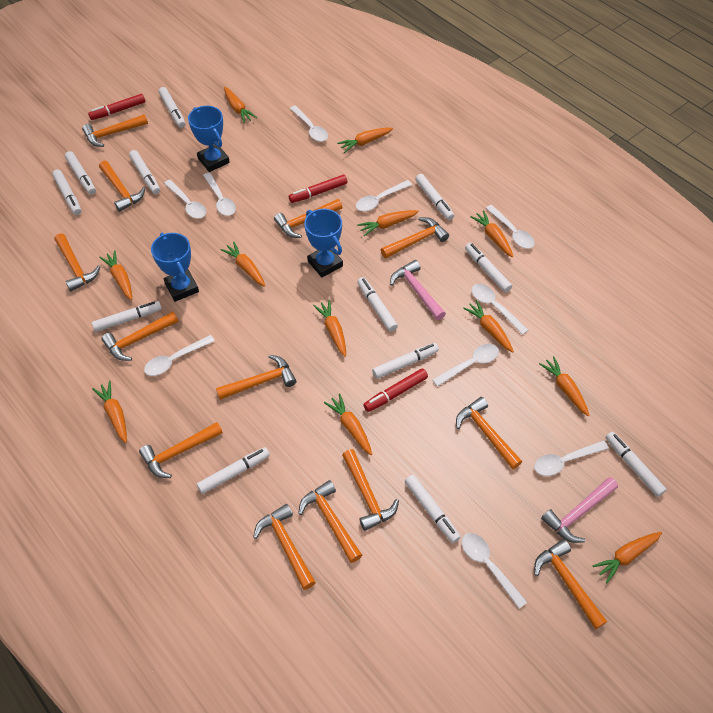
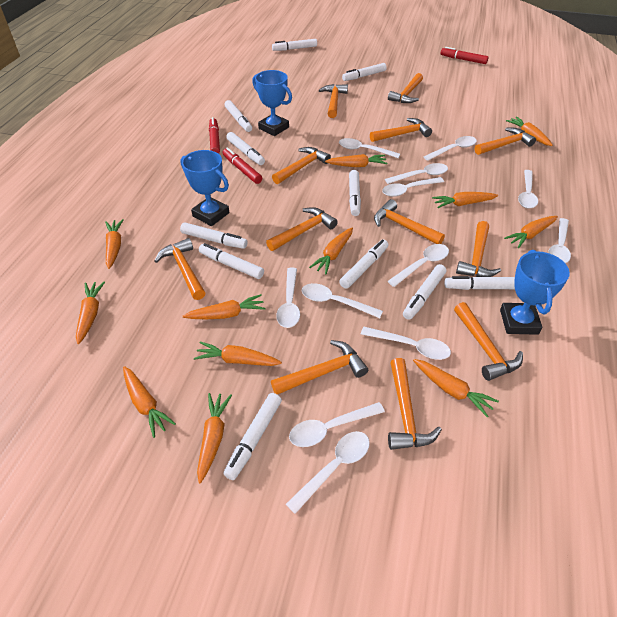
orange hammer: [54,233,100,292] [82,114,148,147] [99,161,145,212] [101,311,178,361] [139,422,223,478] [216,355,297,400] [253,504,316,590] [274,199,342,238] [298,480,362,563] [342,449,399,531] [381,217,449,258] [456,397,522,470] [534,539,607,630] = 13 -> [155,238,205,300] [266,207,338,251] [271,340,368,395] [272,147,331,184] [319,84,348,118] [370,118,432,142] [374,199,445,244] [388,73,423,103] [388,358,442,450] [454,302,523,381] [456,221,501,277] [475,128,536,155] = 12
pink hammer: [390,260,446,320] [541,477,618,543] = 2 -> none = 0
white marker: [52,169,82,215] [65,151,96,195] [92,301,162,332] [129,150,160,194] [159,87,186,128] [197,447,270,494] [357,277,398,332] [372,343,439,379] [405,475,460,543] [415,174,454,220] [465,243,512,293] [605,432,667,497] = 12 -> [180,223,247,249] [199,243,264,279] [223,393,282,480] [224,100,252,132] [226,132,265,165] [272,39,317,51] [339,240,388,289] [342,63,387,81] [349,170,361,216] [403,264,446,320] [445,276,515,290] = 11
white spoon: [144,335,215,376] [164,180,206,219] [203,172,236,216] [290,105,328,142] [356,180,412,211] [433,344,499,387] [461,533,527,609] [471,284,528,335] [486,205,535,249] [534,440,609,476] = 10 -> [276,268,300,328] [286,431,370,514] [289,402,385,447] [302,283,383,318] [339,138,400,158] [361,326,451,360] [382,177,444,197] [385,163,448,184] [388,244,449,287] [424,136,477,161] [518,170,538,209] [548,218,571,263] = 12

